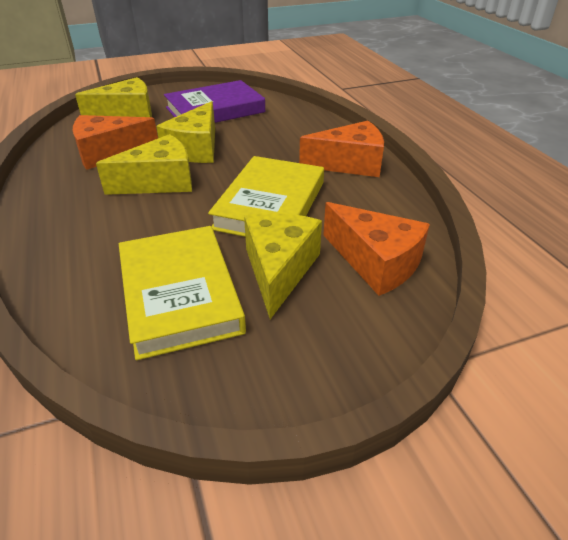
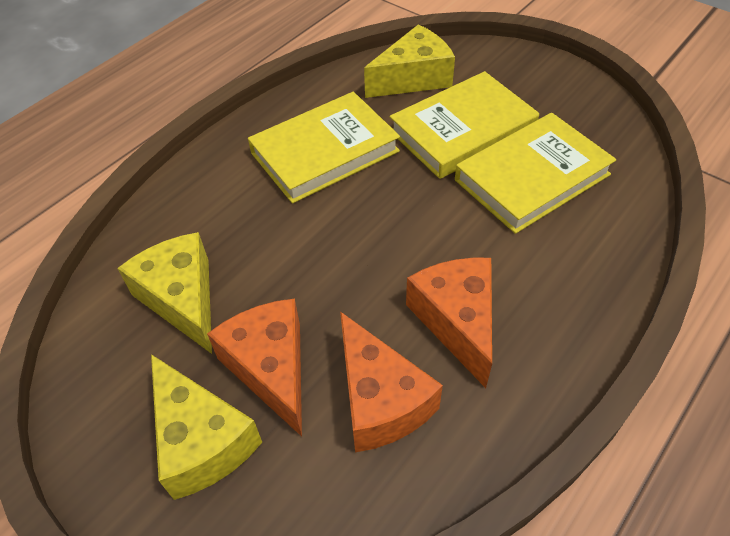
purple book: [164,80,265,123] = 1 -> none = 0
yellow book: [119,226,246,360] [208,156,324,237] = 2 -> [248,92,400,204] [390,71,539,179] [455,113,616,234] = 3
yellow cheese: [75,77,152,117] [96,134,192,195] [156,101,215,163] [244,213,322,319] = 4 -> [117,232,212,354] [151,354,262,500] [364,24,455,98] = 3

